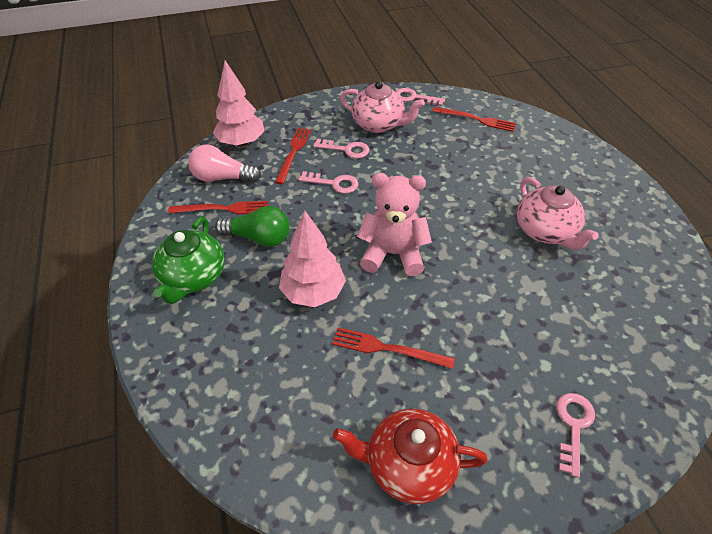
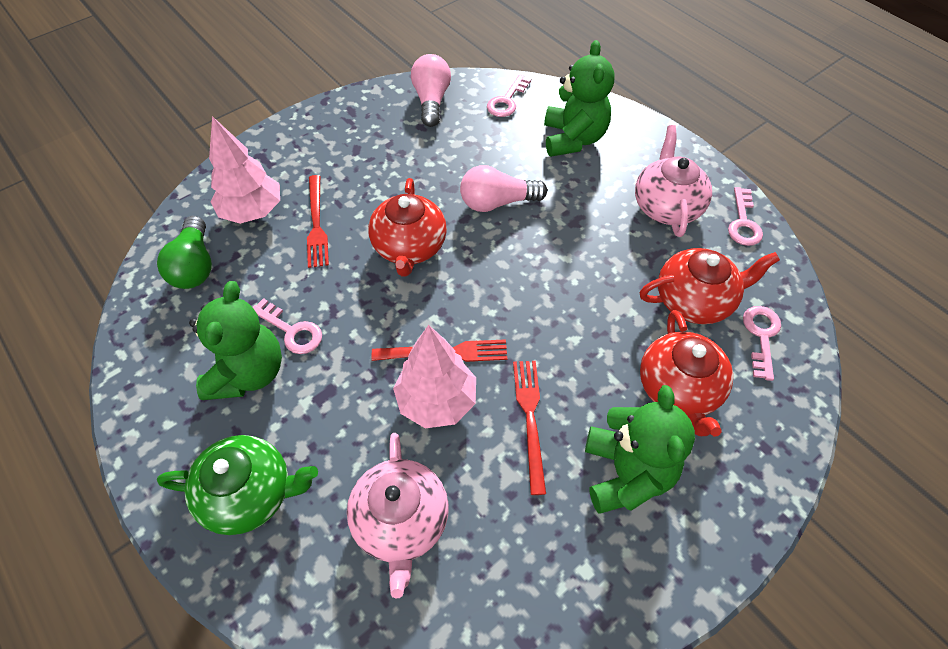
green teddy bear: none = 0 -> [189,281,282,400] [544,40,615,157] [585,385,695,514] = 3
pink light bulb: [188,144,261,182] = 1 -> [411,54,451,127] [460,165,547,212] = 2
pink teddy bear: [357,173,432,276] = 1 -> none = 0
red fork: [168,201,268,214] [275,127,311,184] [332,327,455,369] [433,107,516,132] = 4 -> [307,175,329,268] [372,339,507,362] [513,361,546,495] = 3
red teapot: [333,409,488,504] = 1 -> [368,178,447,277] [640,248,780,324] [640,310,733,437] = 3

